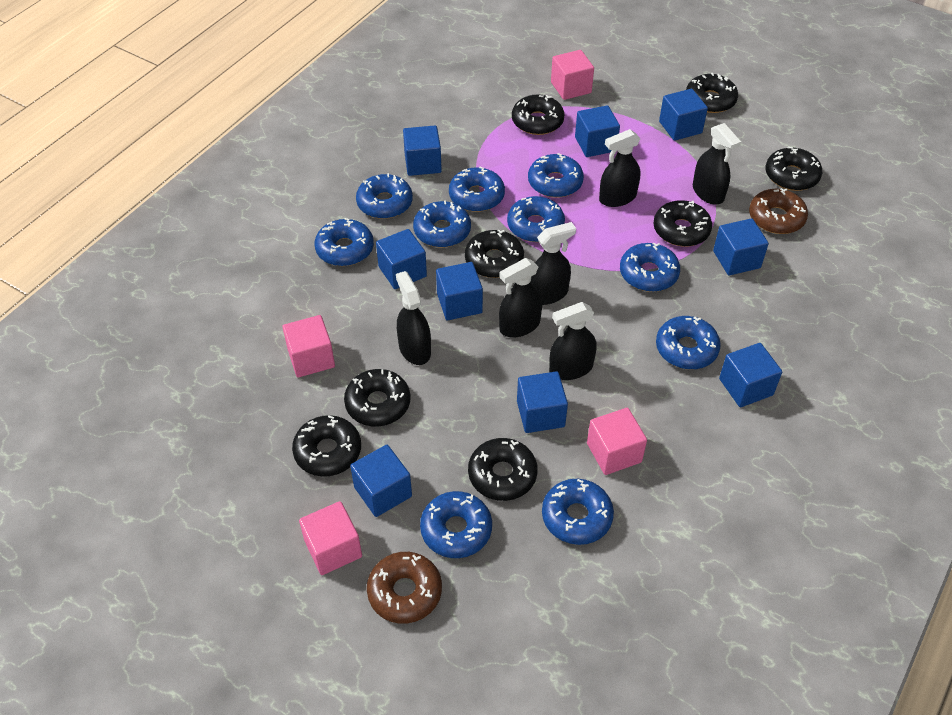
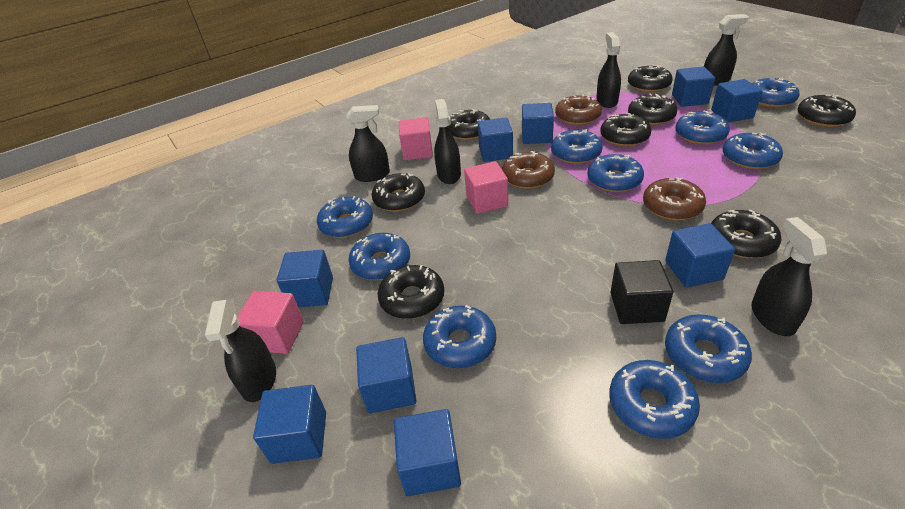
black cube: none = 0 -> [610,260,673,324] = 1
brown donut: [367,552,442,624] [749,188,808,234] = 2 -> [502,151,555,189] [555,94,602,125] [643,177,706,220] = 3
pink cube: [283,315,335,377] [299,501,362,575] [551,50,594,100] [587,408,647,475] = 4 -> [237,291,304,354] [399,117,433,160] [464,161,508,214] = 3

